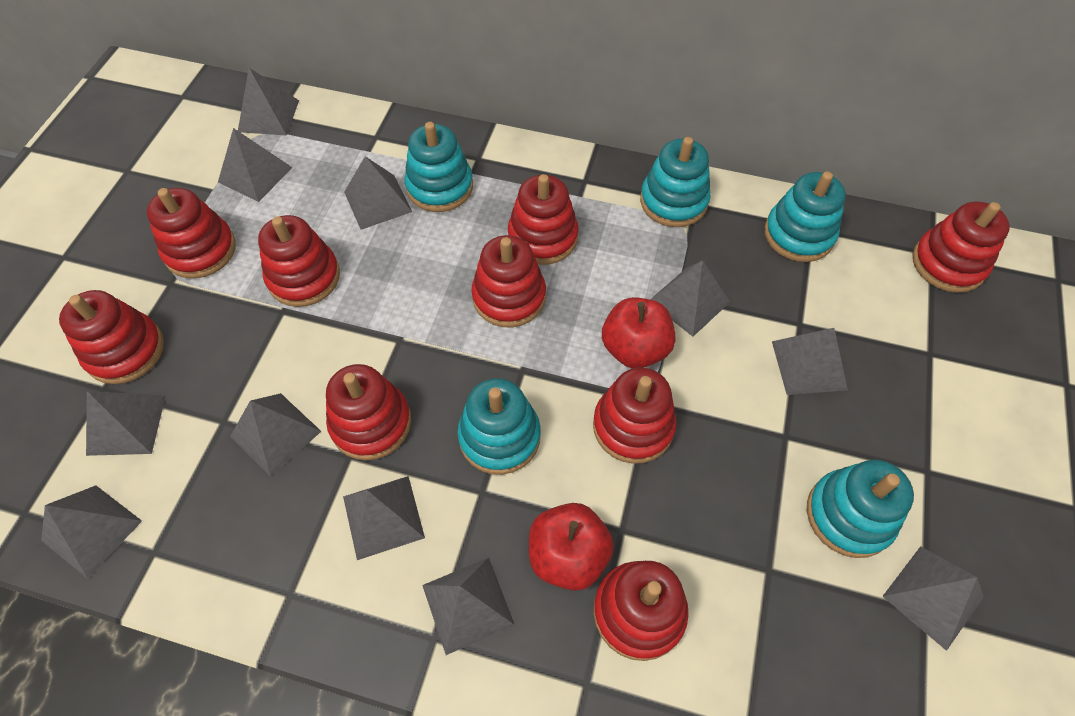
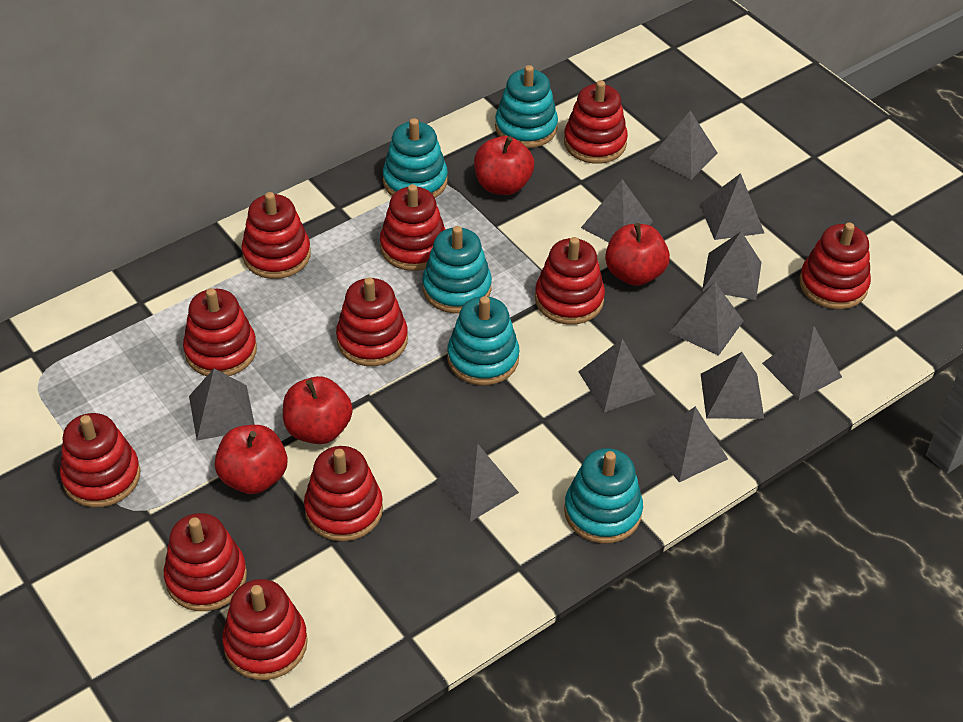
red apple: [529,503,614,591] [602,297,675,369] = 2 -> [215,425,288,494] [283,376,353,444] [474,136,534,195] [605,223,670,286] = 4
red stacking toy: [59,290,164,384] [147,188,236,279] [258,215,340,307] [326,364,411,460] [471,235,546,327] [508,174,579,265] [593,367,677,464] [593,561,689,661] [913,202,1010,293] = 9 -> [60,413,140,508] [164,513,247,611] [183,288,257,376] [222,579,308,680] [241,192,311,279] [304,446,383,542] [336,277,408,366] [380,184,446,271] [535,237,605,325] [564,80,628,164] [799,222,871,309] = 11

